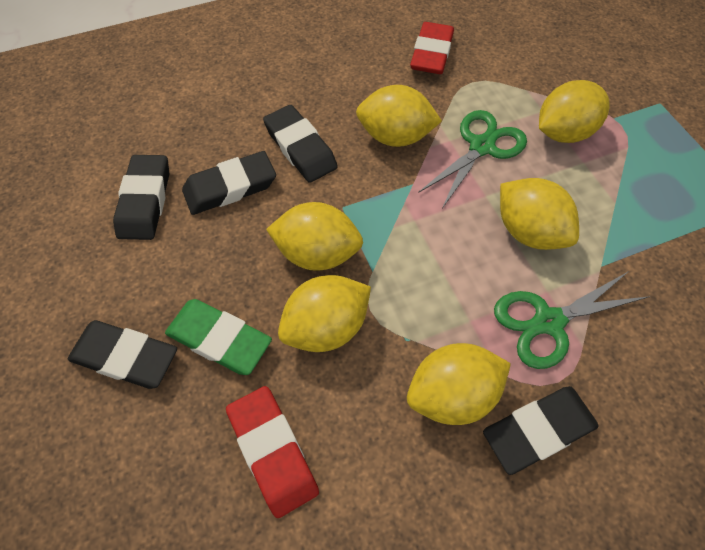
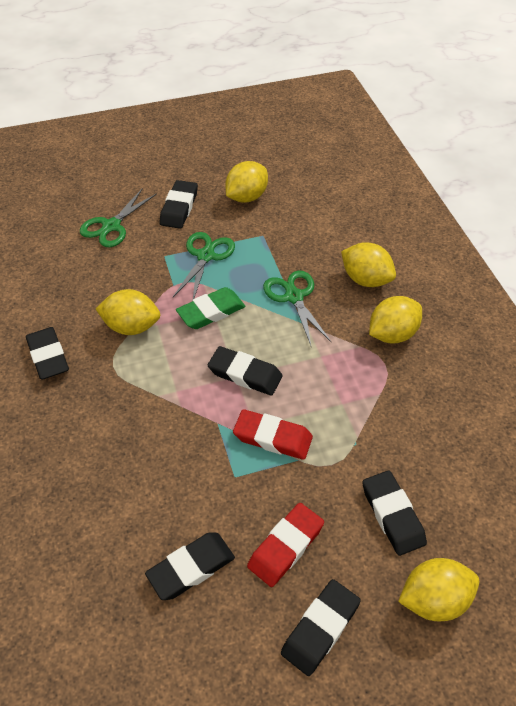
black eraser: [68,320,177,389] [113,155,169,240] [182,151,276,215] [263,105,338,183] [483,386,599,475] = 5 -> [26,327,69,380] [145,533,235,600] [159,180,198,229] [208,346,283,395] [281,579,361,676] [362,471,427,556] = 6
green scissors: [418,110,527,208] [494,271,650,369] = 2 -> [80,188,157,247] [173,232,235,299] [263,271,331,346] = 3
yellow lemon: [266,202,363,271] [278,275,371,352] [356,85,442,147] [407,343,511,425] [500,178,579,250] [539,80,610,143] = 6 -> [96,289,160,335] [225,161,268,203] [341,242,396,287] [369,296,422,343] [398,558,480,621] = 5

